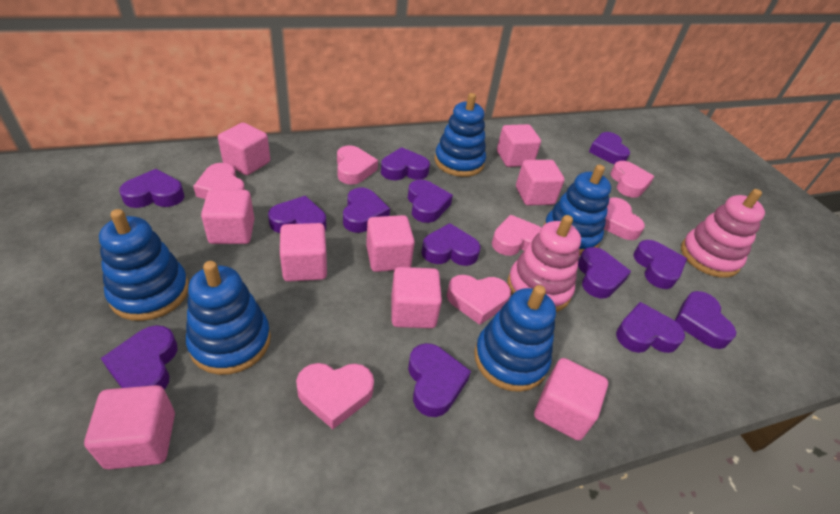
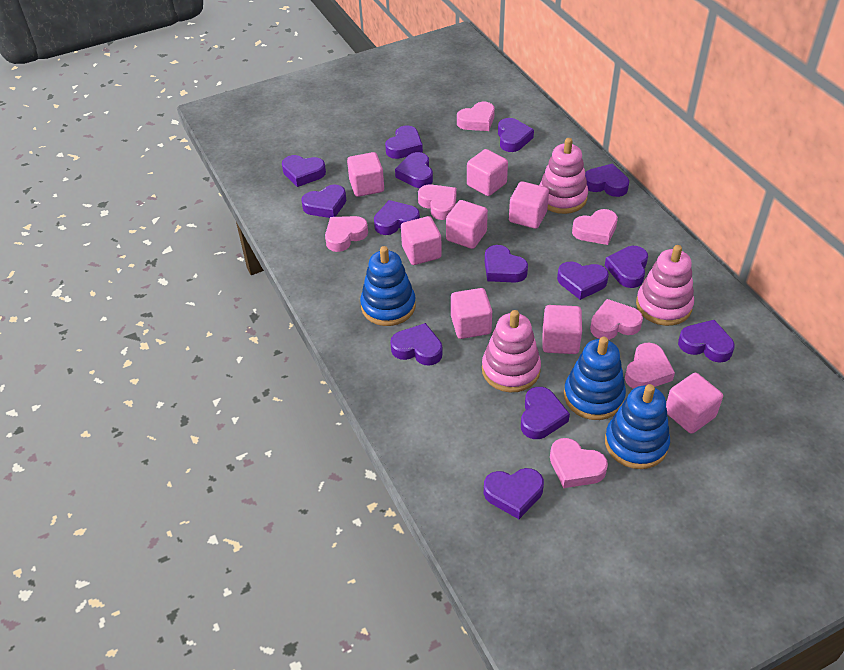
blue stacking toy: [99,209,189,321] [186,261,271,375] [435,93,486,177] [474,285,556,392] [543,165,611,255] = 5 -> [360,246,416,326] [564,337,626,420] [605,384,670,469] = 3
pink cube: [84,385,175,470] [201,189,254,244] [218,123,270,175] [280,223,327,282] [366,215,415,272] [392,267,442,328] [497,124,541,167] [516,160,565,206] [534,358,608,441] = 9 -> [347,152,384,197] [401,216,442,265] [446,200,488,249] [451,288,492,339] [467,149,508,196] [509,181,549,229] [543,305,582,354] [666,373,723,434] = 8
pink stacking toy: [507,215,581,312] [681,189,765,278] = 2 -> [482,310,541,392] [539,138,588,214] [636,245,694,326] = 3
purple heart: [101,325,177,390] [119,169,184,208] [268,196,326,233] [343,188,390,233] [381,147,430,180] [408,179,453,223] [408,343,471,417] [421,223,481,266] [578,247,631,298] [589,132,630,164] [616,302,685,353] [633,240,687,289] [675,291,736,349] = 13 -> [282,155,326,187] [301,184,346,218] [374,200,420,235] [385,125,423,159] [390,323,442,366] [395,152,433,188] [484,468,544,519] [485,245,528,282] [498,118,534,152] [521,387,570,439] [557,262,609,300] [585,164,629,197] [605,246,648,288] [678,320,735,363] = 14

